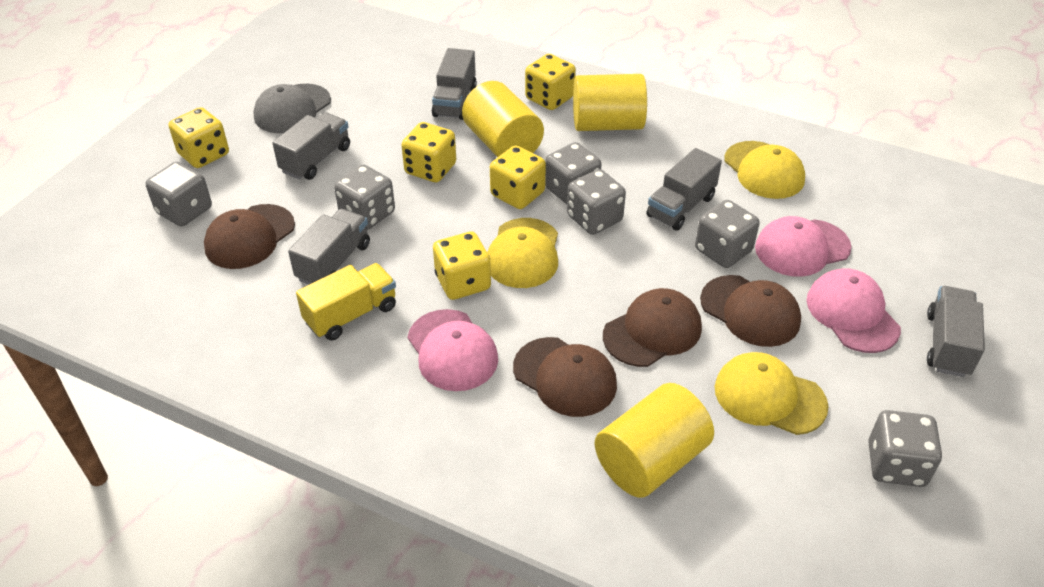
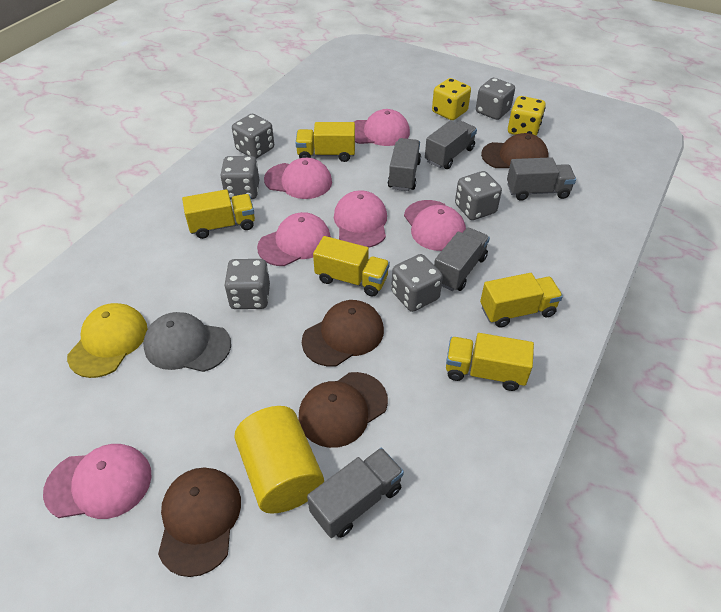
pink cap: [408,309,498,391] [755,216,852,277] [806,268,901,353] = 3 -> [43,444,151,519] [257,212,331,266] [264,158,332,199] [334,190,387,248] [354,109,410,146] [404,200,466,251] = 6
yellow cap: [487,218,558,288] [715,352,829,435] [724,141,805,199] = 3 -> [67,303,147,378] = 1
yellow cylinder: [462,81,544,157] [573,74,647,131] [595,383,714,498] = 3 -> [234,406,324,514] = 1
yellow dice: [169,107,229,168] [401,122,456,182] [433,231,491,300] [490,146,546,209] [525,54,576,110] = 5 -> [432,78,471,120] [508,96,546,136] = 2
yellow truck: [296,263,396,341] = 1 -> [182,189,255,239] [296,122,355,162] [313,236,390,297] [446,333,534,391] [480,273,563,328] = 5

